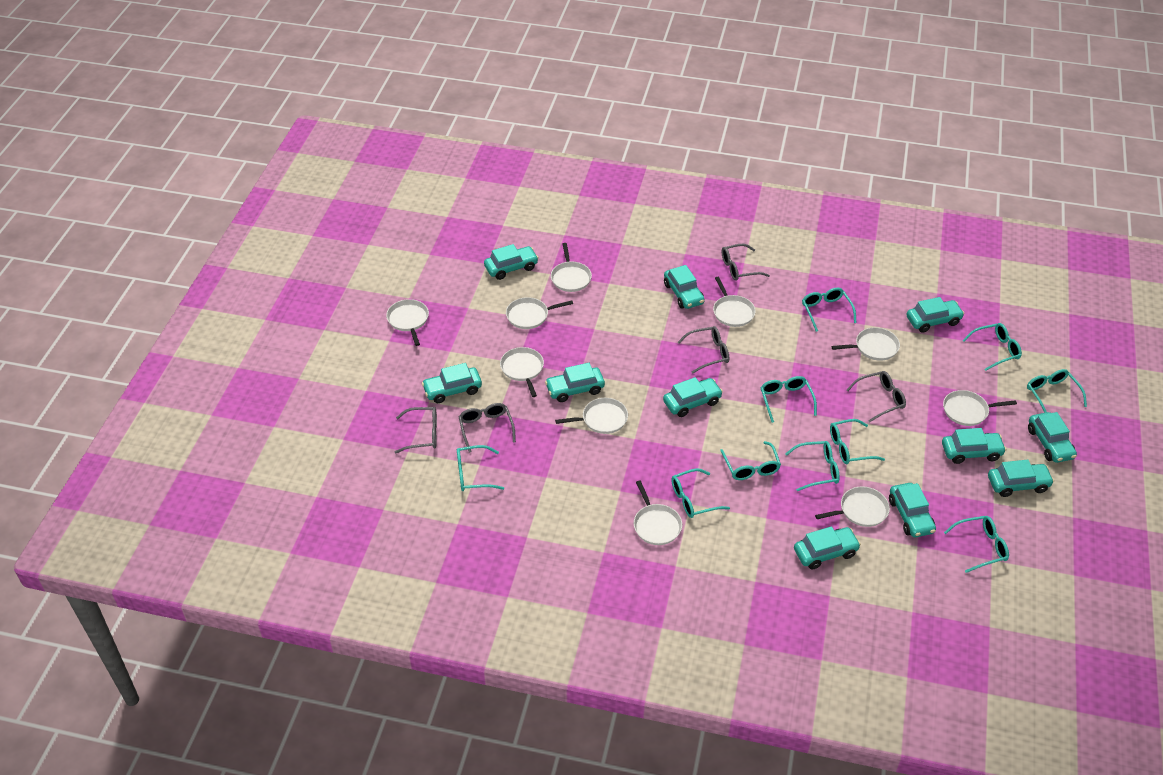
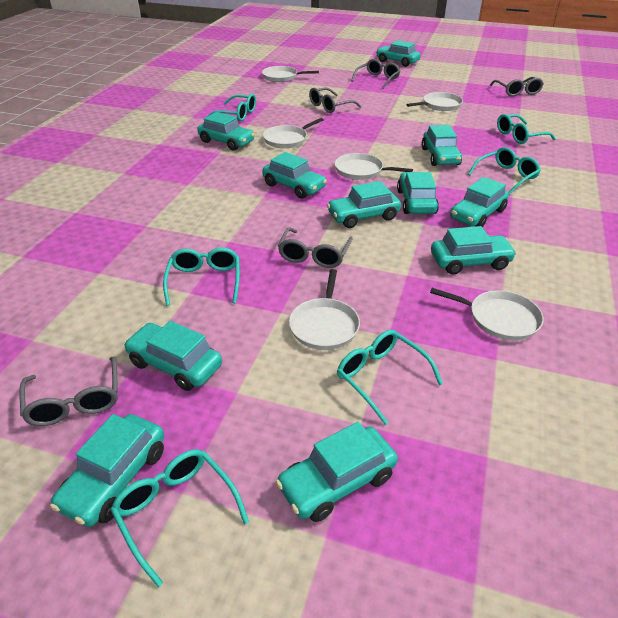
turquoise glasses: [457,445,504,491] [671,468,730,518] [720,441,781,480] [760,376,817,423] [785,441,840,491] [802,288,857,332] [830,419,885,464] [944,516,1009,573] [963,323,1022,371] [1027,369,1087,413] = 10 -> [111,449,249,587] [163,247,240,306] [208,94,256,121] [337,330,443,425] [468,147,541,195] [497,114,556,144] = 6
white pan: [386,299,429,346] [500,347,544,397] [506,297,573,329] [551,243,592,292] [555,398,628,434] [634,481,682,545] [713,277,756,327] [815,487,890,527] [832,327,900,361] [943,390,1017,426] = 10 -> [262,66,319,82] [263,118,324,148] [289,269,360,350] [335,153,413,180] [407,92,463,111] [430,288,544,341] = 6

